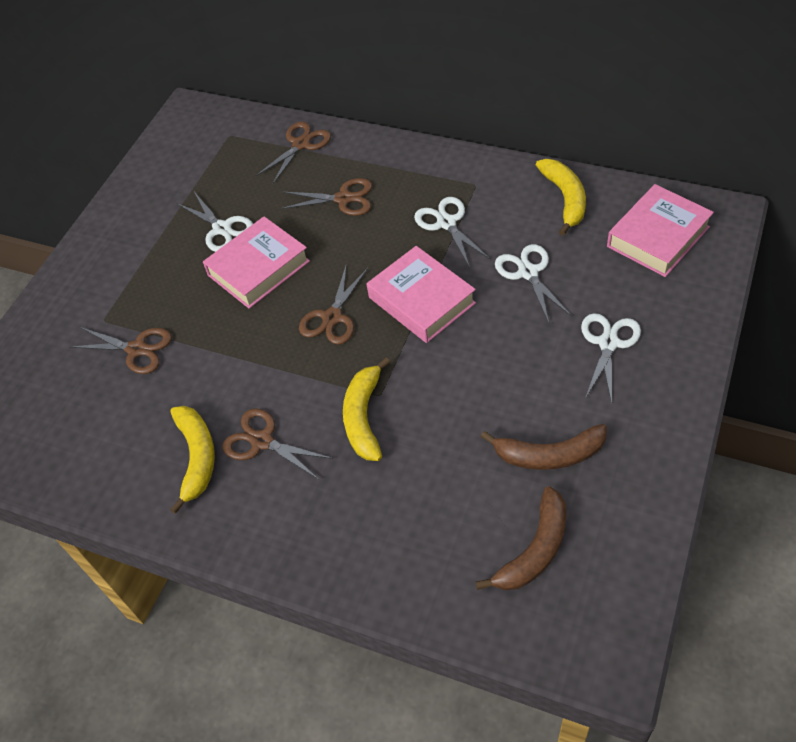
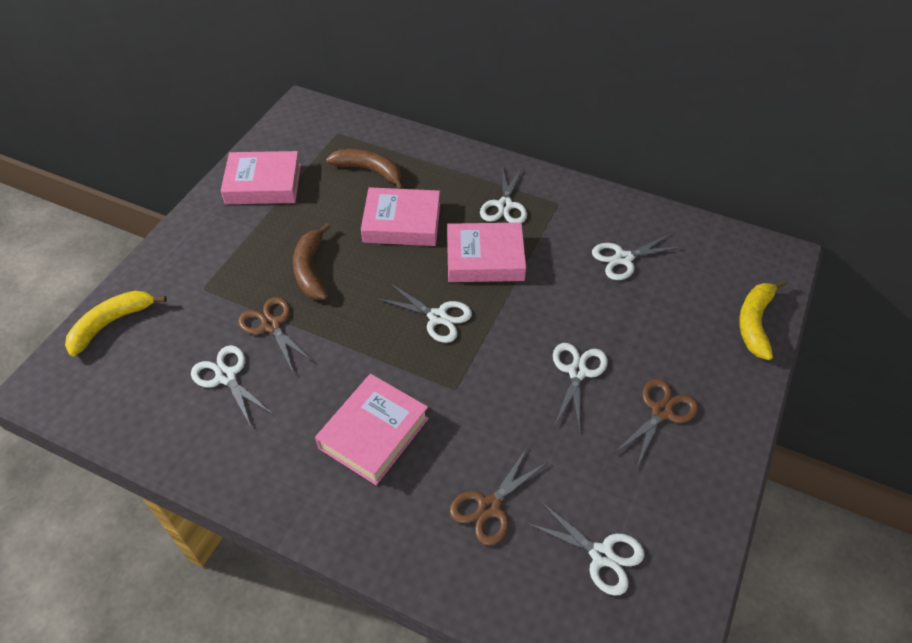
brown scissors: [70,327,172,374] [222,408,333,479] [256,122,331,184] [281,178,372,216] [299,264,368,345] = 5 -> [238,297,315,372] [450,448,548,546] [616,379,699,467] = 3
pink book: [203,216,310,309] [367,246,476,343] [607,184,714,277] = 3 -> [221,151,301,204] [315,374,429,485] [361,187,440,246] [447,222,526,282] = 4
white scissors: [177,192,253,252] [414,197,490,268] [495,244,572,323] [581,313,641,403] = 4 -> [191,345,272,427] [377,283,472,343] [480,165,527,223] [526,501,645,596] [553,343,608,433] [592,233,682,280] = 6
yellow banana: [170,406,215,514] [343,357,390,461] [536,159,586,236] = 3 -> [65,291,167,357] [739,280,786,360] = 2

